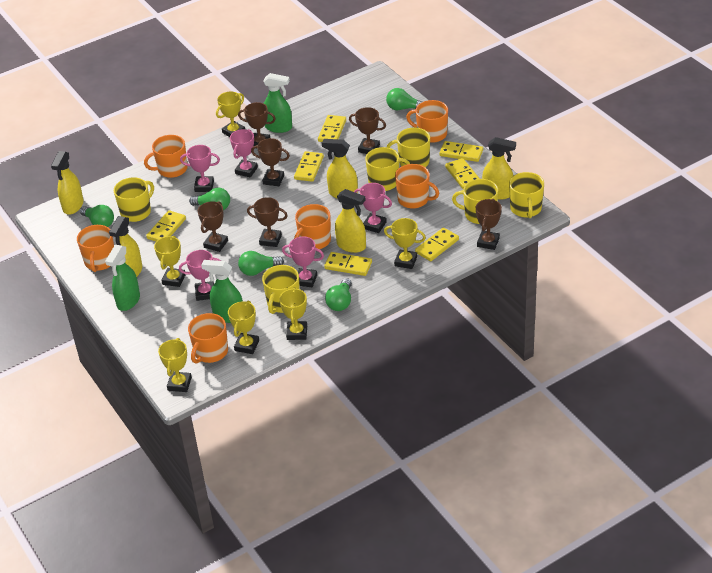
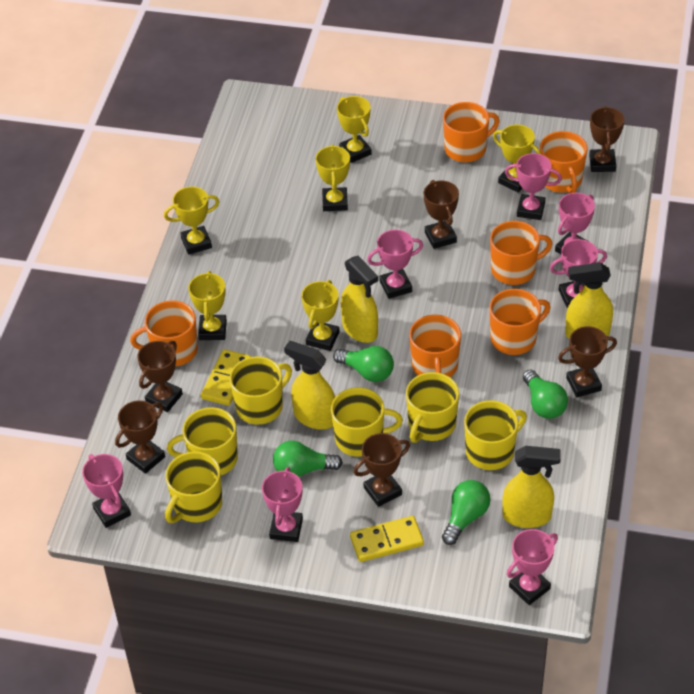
green light bulb: [80,205,114,227] [189,188,230,210] [238,251,284,276] [325,278,352,311] [386,88,423,110] = 5 -> [273,441,343,477] [333,346,394,382] [442,480,490,545] [523,369,568,419] = 4
green spray bottle: [105,245,140,311] [201,260,243,323] [263,73,292,133] = 3 -> none = 0
pink trophy: [179,250,221,301] [180,145,220,192] [230,129,258,177] [282,237,324,287] [354,183,392,233] = 5 -> [82,454,131,528] [262,467,303,542] [367,230,423,299] [505,153,562,220] [507,529,558,605] [550,239,607,308] [555,193,595,254] = 7
yellow domino: [146,210,186,241] [294,151,324,182] [318,115,346,142] [324,252,372,276] [415,227,459,261] [439,141,483,162] [445,158,480,189] = 7 -> [201,349,251,406] [350,516,424,562] = 2
yellow spray bottle: [51,151,83,214] [109,216,142,277] [322,139,358,199] [335,189,366,253] [482,137,516,200] = 5 -> [284,341,335,430] [341,256,378,343] [502,446,561,528] [565,262,613,339] = 4

